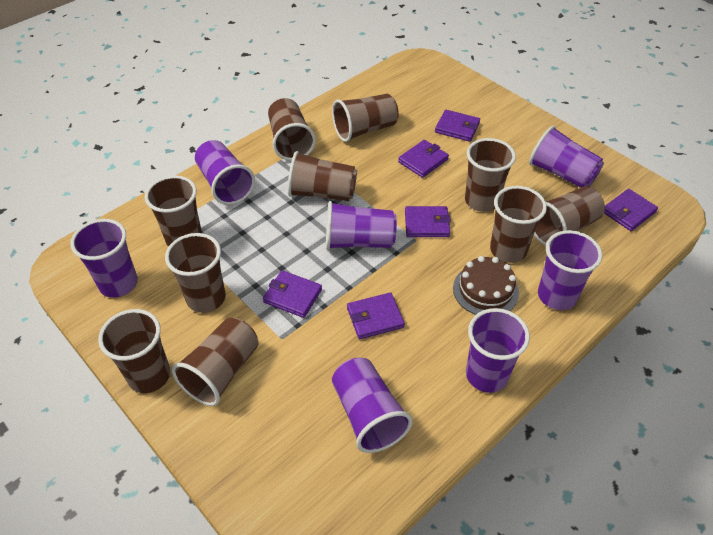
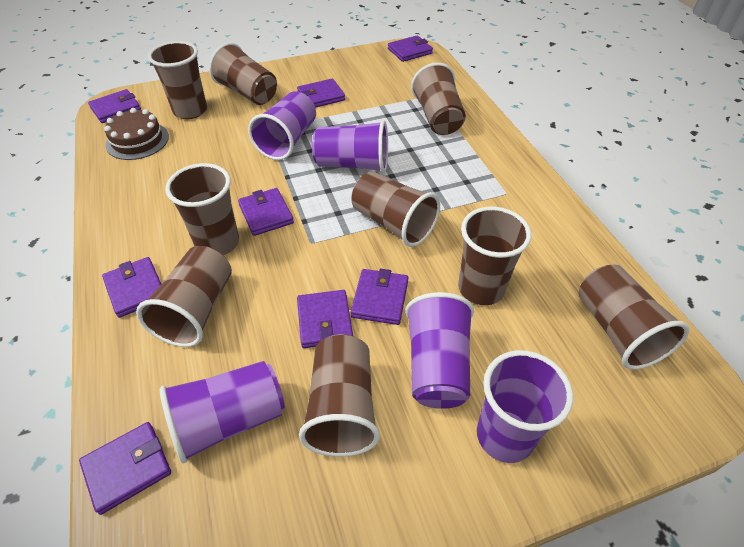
brown cup: [98,309,170,393] [145,175,202,247] [165,233,225,313] [172,318,259,406] [268,98,316,161] [288,151,357,201] [332,94,399,142] [465,138,516,212] [490,186,547,263] [534,186,605,246] = 10 -> [136,246,232,347] [148,41,207,119] [165,163,239,255] [209,42,277,105] [299,334,380,457] [352,171,440,247] [411,63,466,135] [458,207,531,305] [578,265,689,370] = 9
purple cup: [70,219,138,298] [195,140,255,205] [326,201,397,250] [332,358,413,453] [466,308,530,393] [529,126,604,188] [538,230,602,310] = 7 -> [160,361,285,464] [248,91,316,160] [312,120,388,173] [405,292,474,409] [477,350,573,463] = 5
purple wallet: [263,270,322,318] [347,292,405,339] [398,140,449,178] [405,206,451,237] [435,110,480,142] [604,189,658,231] = 6 -> [79,422,171,515] [88,89,141,123] [102,257,161,318] [238,188,294,236] [297,79,345,108] [297,290,353,348] [351,269,408,325] [388,36,433,62] = 8

